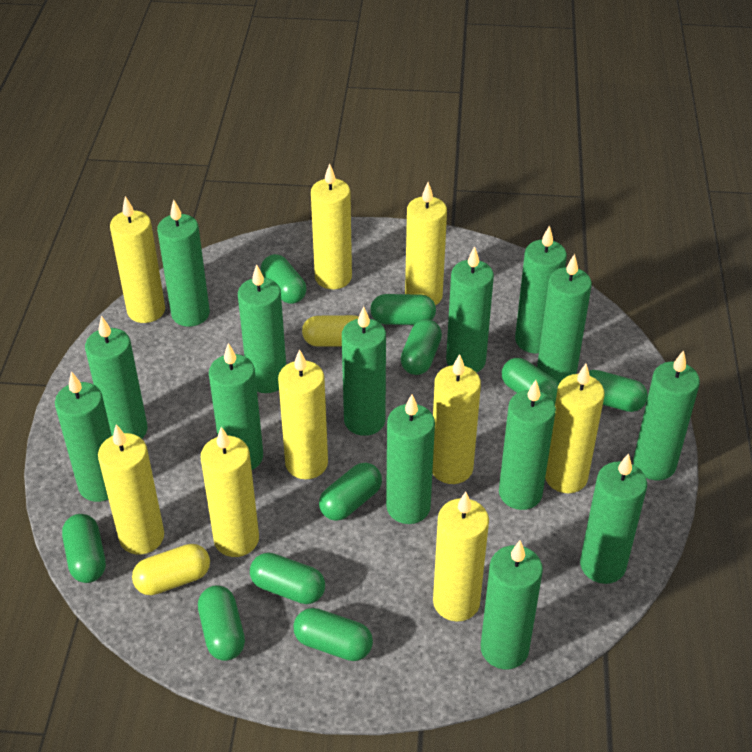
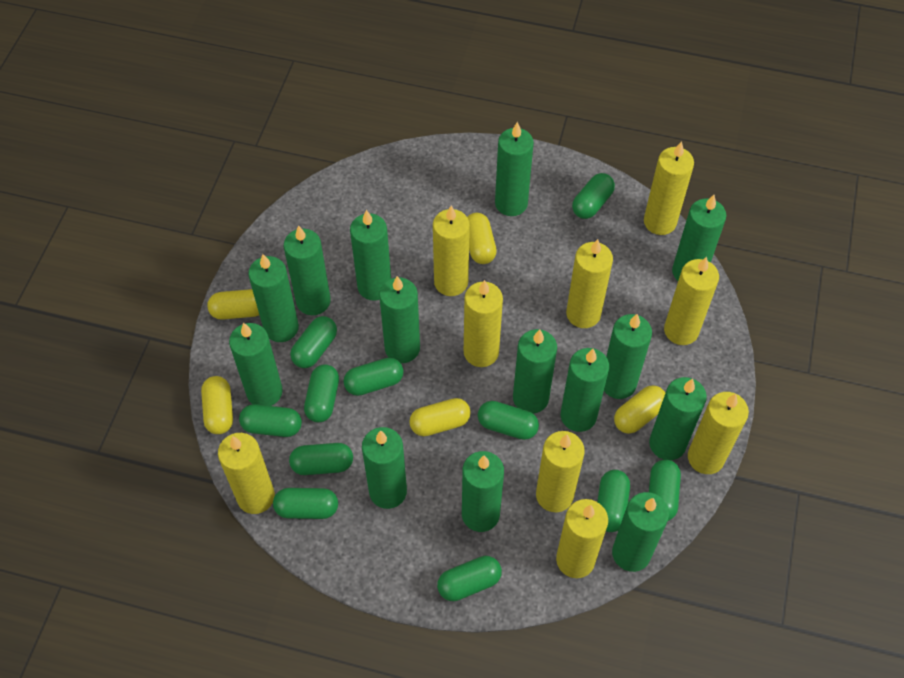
green capsule: [62,514,106,583] [198,585,245,661] [250,553,325,604] [261,254,307,304] [294,608,373,661] [319,462,382,521] [370,294,436,325] [400,319,442,375] [502,358,559,404] [589,370,648,412] = 10 -> [239,404,302,437] [273,488,338,519] [289,443,353,475] [290,316,337,368] [304,364,339,422] [343,357,404,396] [437,556,502,601] [478,401,539,440] [572,173,615,219] [597,470,630,532] [649,459,681,521] = 11
yellow capsule: [132,544,210,595] [302,315,359,347] = 2 -> [201,376,233,434] [207,289,259,320] [409,398,471,436] [467,213,497,264] [614,385,665,434] = 5

